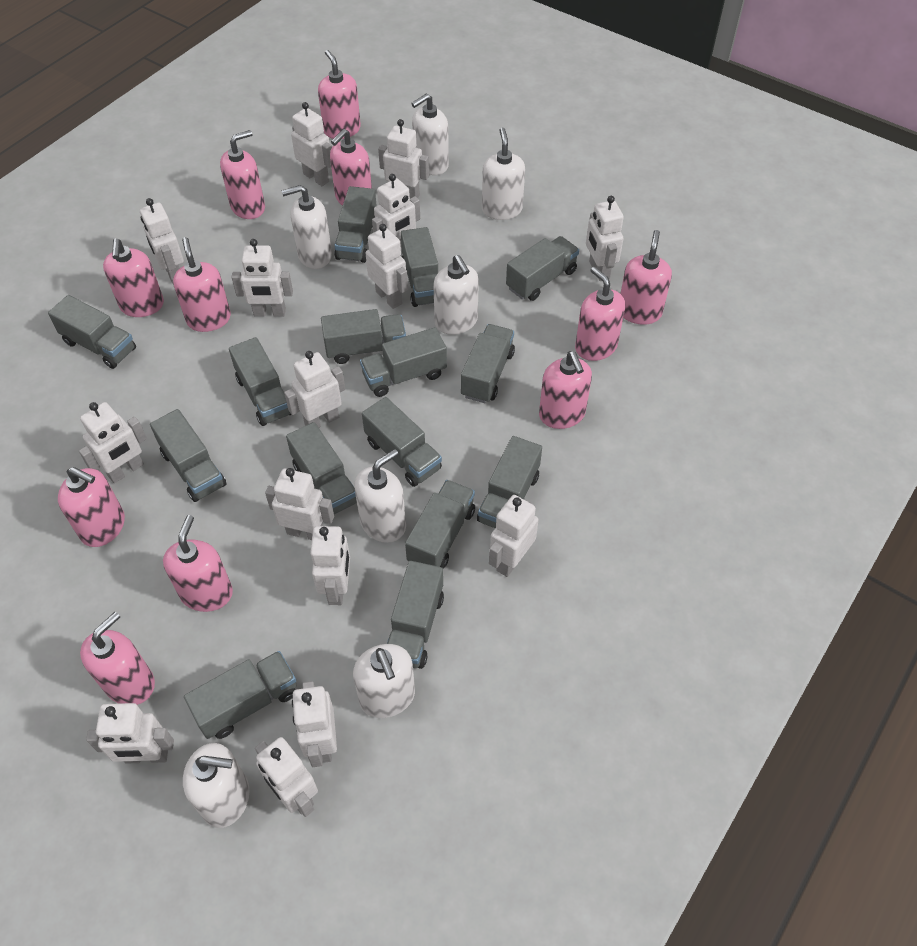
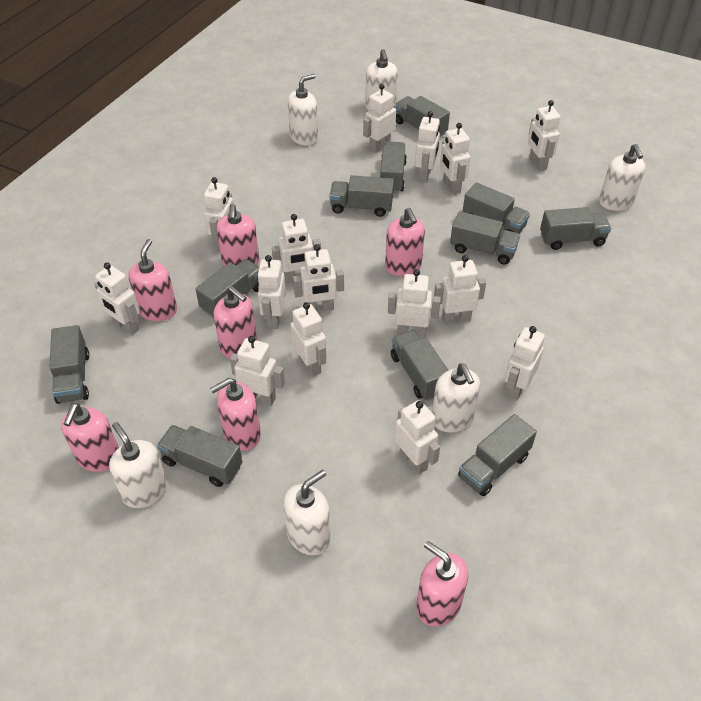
grey truck: [48,295,136,369] [150,409,226,502] [184,651,296,739] [229,337,291,426] [286,422,357,514] [321,309,406,364] [334,186,377,263] [360,327,447,397] [362,397,442,487] [387,561,444,669] [401,227,438,307] [405,480,475,569] [461,324,515,403] [477,436,542,528] [506,236,579,301] = 15 -> [49,325,89,404] [157,425,242,487] [195,259,259,318] [330,175,394,217] [380,141,407,193] [391,330,449,401] [396,96,450,137] [450,211,520,265] [458,414,537,496] [463,182,530,234] [540,207,611,250] = 11
pink soap dispenser: [58,467,125,547] [80,612,155,705] [103,238,164,317] [163,515,233,612] [173,237,231,332] [220,130,265,219] [318,50,361,139] [330,129,372,206] [539,351,592,429] [575,267,625,361] [620,230,672,325] = 11 -> [61,403,119,472] [128,239,177,321] [210,378,261,451] [213,286,257,358] [216,204,259,266] [385,208,425,276] [416,541,468,627] = 7
white soap dispenser: [183,743,249,828] [282,185,332,269] [353,644,415,718] [354,449,406,543] [411,94,449,175] [433,255,479,335] [482,128,525,220] = 7 -> [109,422,167,508] [283,470,331,555] [288,74,318,146] [365,49,398,111] [432,363,480,433] [599,144,645,211] = 6

